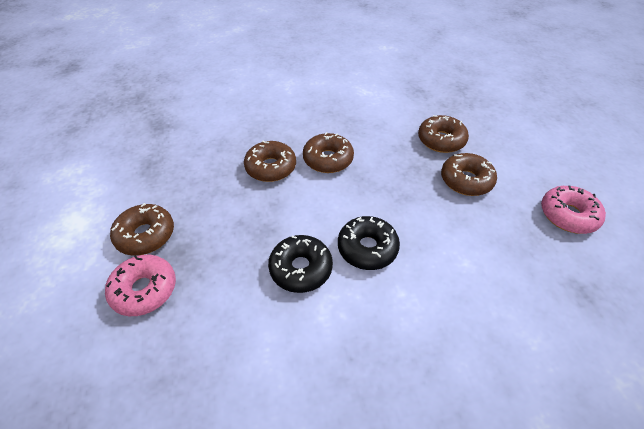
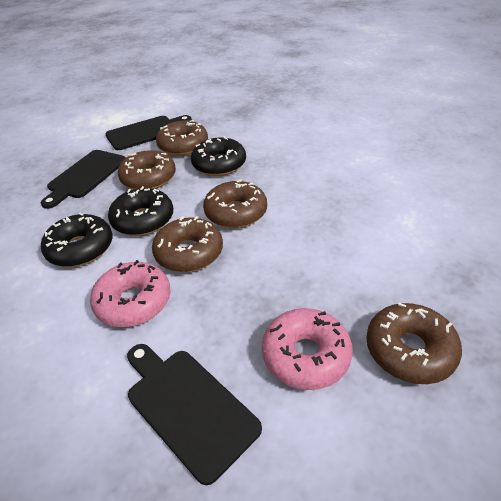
black cutting board: none = 0 -> [41,150,126,209] [105,115,192,150] [127,344,262,485] = 3
black donut: [268,235,333,293] [338,216,400,270] = 2 -> [41,213,113,267] [108,186,173,236] [191,136,246,176] = 3

